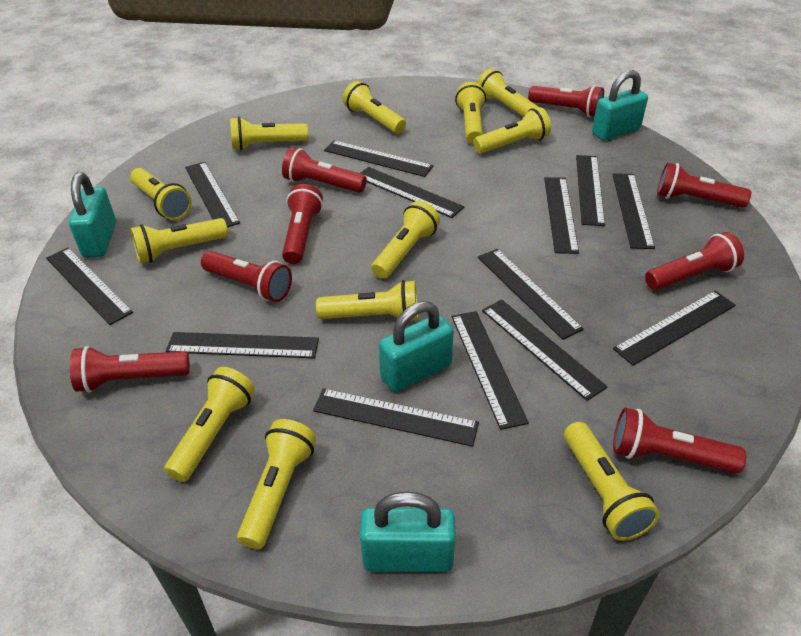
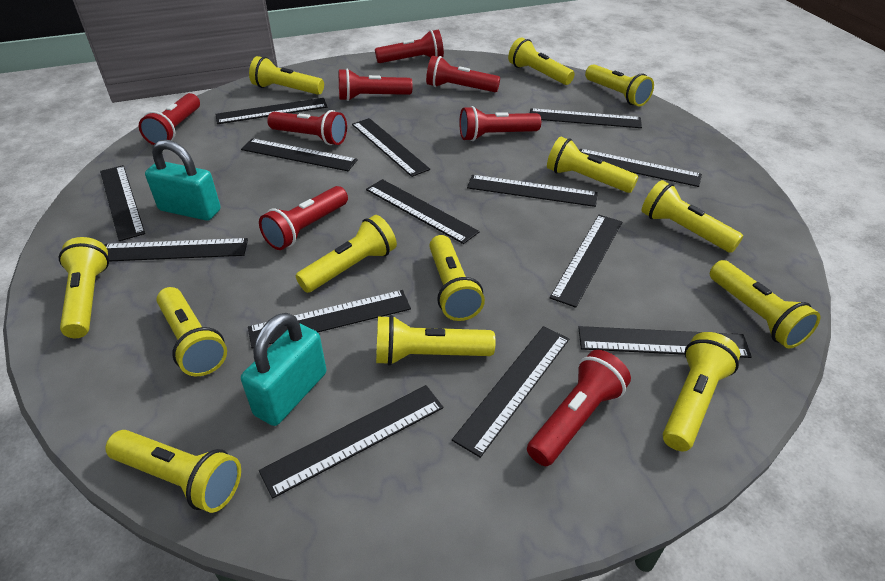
black ruler: [46,247,133,325] [166,332,319,358] [185,162,240,227] [313,388,479,447] [324,140,433,177] [360,167,464,218] [452,311,529,430] [478,249,584,340] [482,299,608,401] [544,177,579,254] [576,155,605,226] [612,173,655,249] [613,291,736,366] = 13 -> [100,165,145,241] [105,238,248,261] [215,98,327,124] [241,138,358,171] [248,290,411,349] [259,385,443,499] [352,118,430,177] [366,179,480,244] [452,326,569,458] [467,175,598,207] [530,108,642,128] [550,215,622,308] [578,326,752,358] [579,149,702,187] = 14
turquoise padlock: [69,172,116,258] [360,492,456,572] [379,301,454,392] [592,70,648,141] = 4 -> [145,140,221,221] [241,313,326,426] = 2
yellow flashlight: [130,168,192,220] [131,218,228,263] [164,367,255,482] [230,117,308,150] [237,419,316,549] [316,280,418,321] [343,81,406,134] [371,201,440,279] [455,82,486,144] [473,107,551,154] [477,69,538,117] [564,422,660,541] = 12 -> [59,237,109,338] [105,430,241,513] [157,287,227,376] [249,56,324,95] [296,215,397,293] [376,315,495,366] [429,235,485,321] [508,37,575,85] [547,137,638,193] [585,64,654,106] [642,180,743,253] [663,332,740,451] [710,260,821,349] = 13

